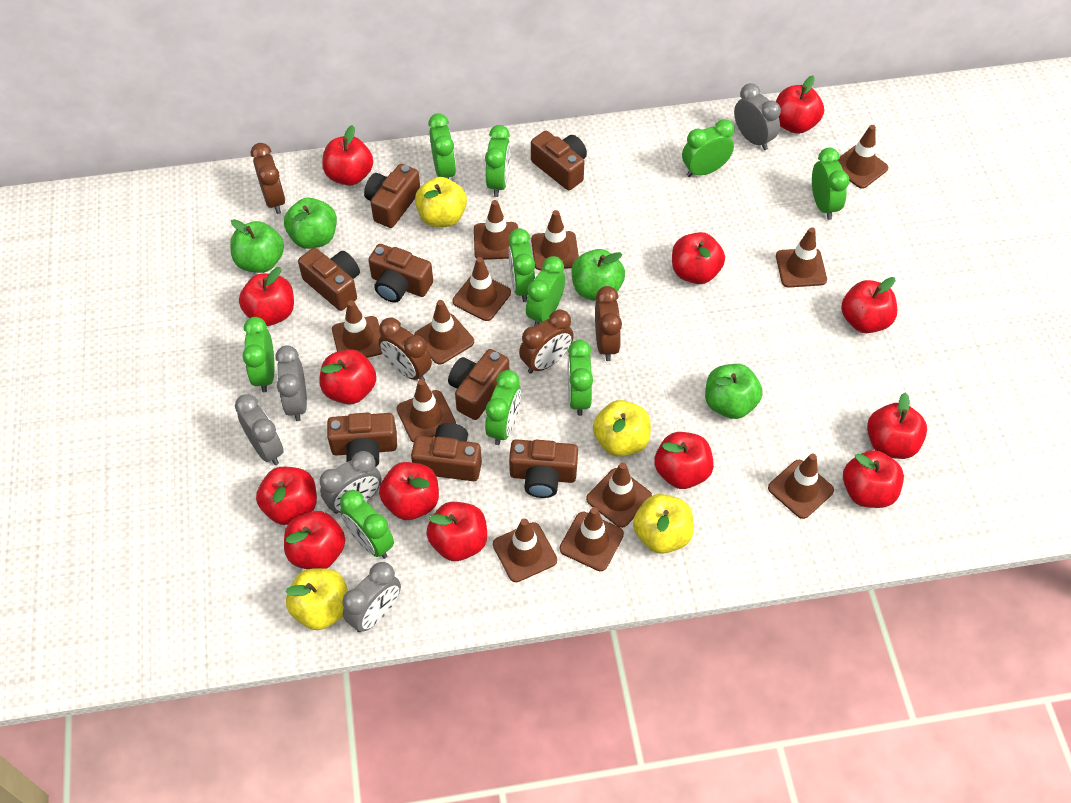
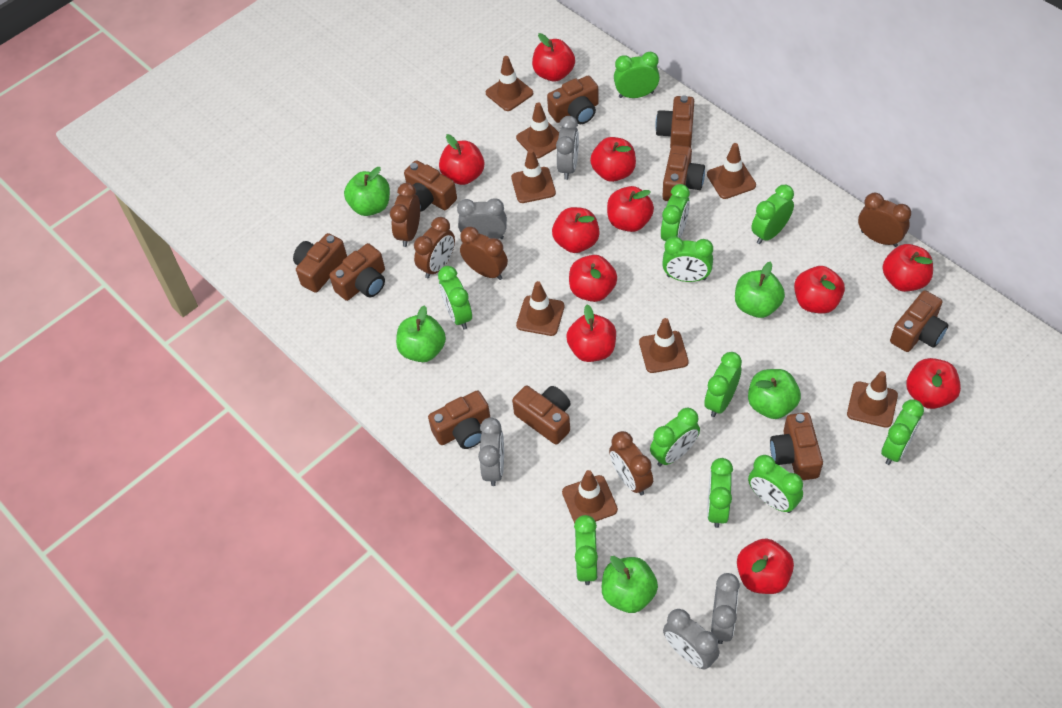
brown camera: [298,248,360,311] [327,413,397,466] [364,164,420,228] [368,244,433,303] [411,423,482,481] [448,349,509,420] [509,439,578,498] [531,131,587,190] = 8 -> [293,233,347,293] [329,243,385,301] [404,160,457,212] [428,390,490,449] [512,386,571,445] [547,75,599,124] [655,95,694,148] [662,145,705,201] [770,412,823,480] [890,290,949,352] = 10
brown clock: [251,143,285,214] [379,318,432,380] [519,309,574,374] [595,286,622,361] = 4 -> [390,183,420,247] [414,217,455,278] [460,226,508,280] [609,431,653,495] [858,193,911,247] = 5
brown traffic cone: [332,300,383,358] [397,379,456,442] [414,300,474,364] [452,257,511,321] [474,200,518,260] [493,518,557,582] [531,210,579,270] [560,507,624,571] [586,462,652,528] [768,454,834,519] [776,227,827,287] [837,125,888,189] = 12 -> [486,56,533,111] [511,149,556,203] [516,103,559,159] [516,281,565,336] [562,470,618,523] [639,318,689,373] [707,143,756,199] [847,371,898,428] = 8
green apple: [230,219,284,273] [284,198,337,249] [572,249,625,301] [705,364,763,419] = 4 -> [344,167,390,216] [396,305,446,362] [602,556,658,613] [735,262,785,318] [748,369,801,419] = 5
green clock: [243,317,274,392] [340,490,394,559] [428,113,456,179] [485,125,511,197] [485,370,521,445] [508,228,535,302] [526,256,565,327] [568,340,593,416] [682,119,734,177] [812,147,849,220] = 10 -> [438,266,472,329] [574,515,598,585] [614,52,660,98] [650,408,700,467] [661,184,690,241] [662,237,713,282] [704,352,742,417] [707,458,733,528] [748,455,803,513] [751,185,794,244] [881,399,924,465] = 11
red apple: [239,267,294,326] [256,467,317,525] [284,511,346,569] [320,349,376,404] [322,125,373,186] [379,462,439,520] [426,502,487,561] [654,432,714,489] [672,232,725,284] [776,76,824,134] [841,277,897,333] [843,450,904,508] [867,393,927,459] = 13 -> [439,134,484,185] [532,33,575,82] [552,207,600,253] [566,305,616,362] [569,255,617,302] [590,137,636,182] [607,186,654,232] [737,538,794,594] [794,266,845,314] [882,244,933,292] [906,358,961,409] = 11
yellow apple: [286,568,348,630] [415,177,467,227] [593,400,651,457] [633,494,694,554] = 4 -> none = 0

